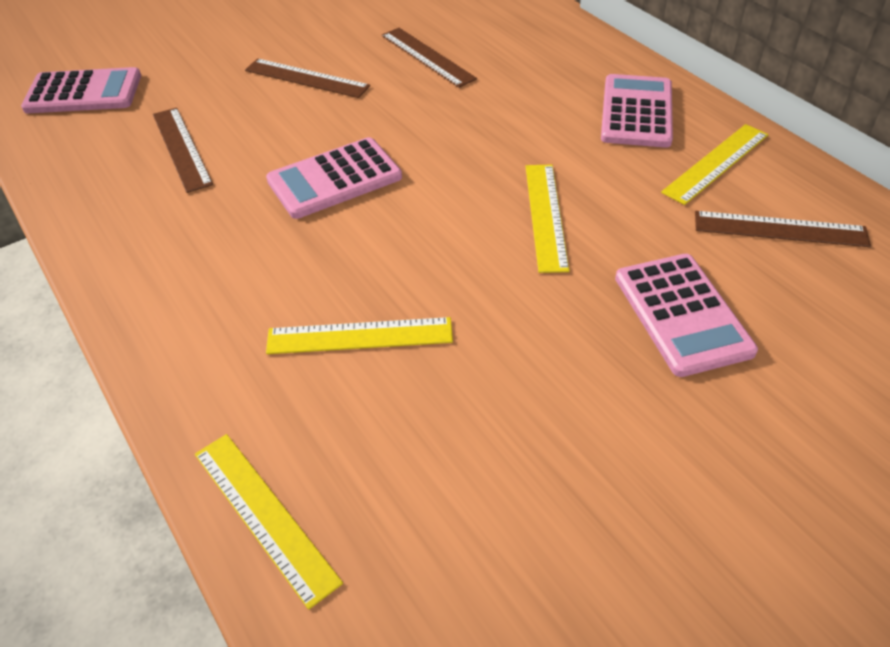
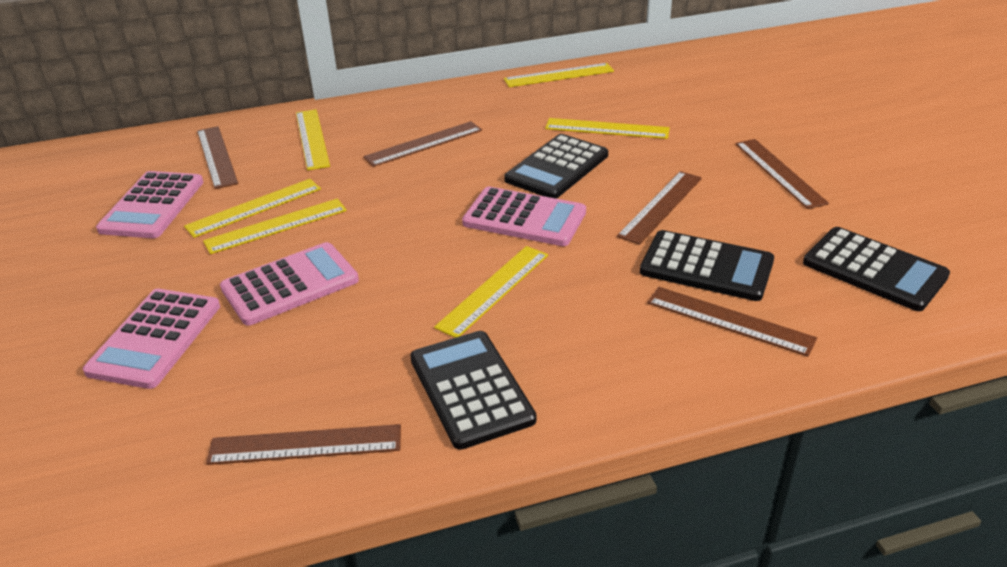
black calculator: none = 0 -> [410,331,536,450] [504,134,608,199] [640,230,774,301] [803,227,950,311] = 4
brown ruler: [153,108,213,193] [245,58,370,98] [382,28,477,88] [695,211,871,247] = 4 -> [197,126,238,189] [206,424,401,465] [363,121,482,167] [617,171,702,245] [647,287,817,357] [735,139,829,209] = 6
yellow ruler: [195,434,343,610] [266,317,453,354] [525,165,569,273] [661,124,769,205] = 4 -> [184,179,321,238] [203,198,347,254] [296,109,330,170] [434,246,548,338] [504,63,614,87] [545,118,670,139] = 6

